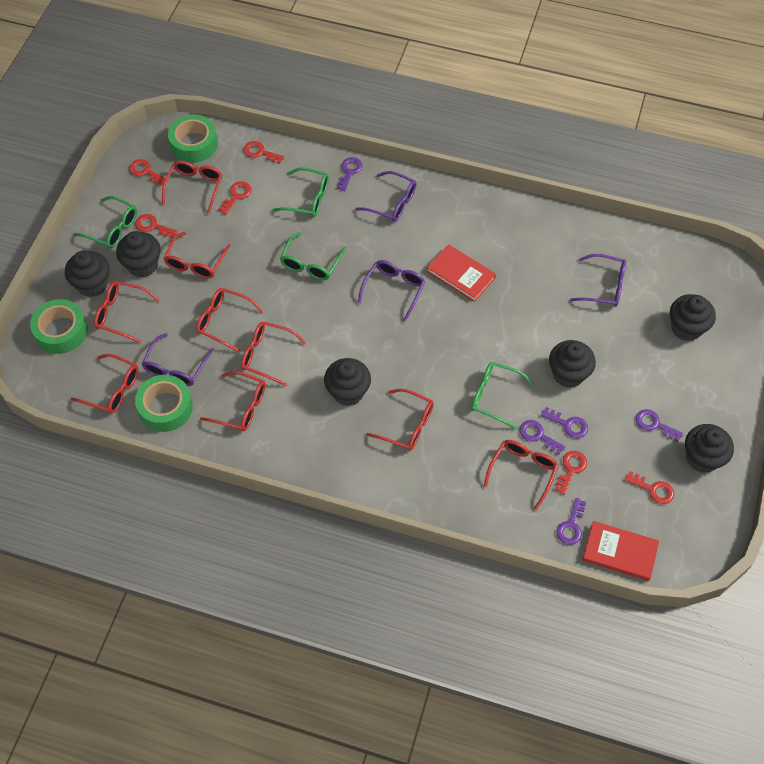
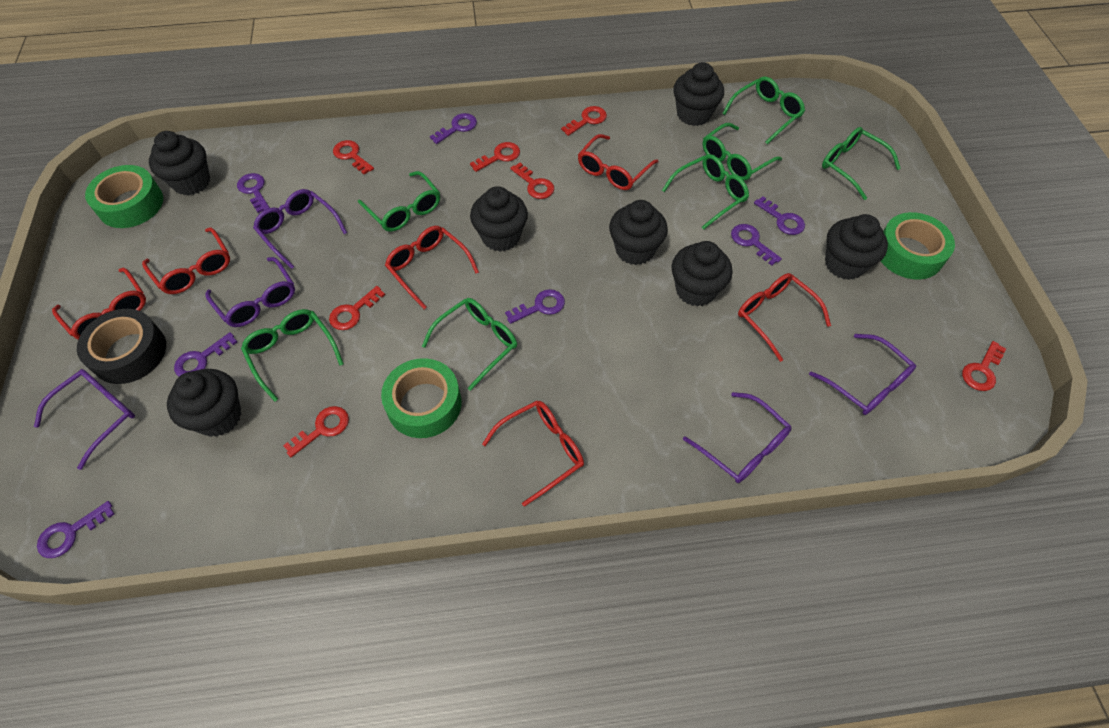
black cupcake: [65,251,109,297] [116,231,160,278] [324,358,371,406] [549,340,596,388] [670,294,716,341] [685,424,734,473] = 6 -> [149,131,210,195] [167,369,241,437] [470,186,528,252] [609,200,668,265] [672,241,733,307] [673,62,724,126] [825,214,888,280] = 7
black tape: none = 0 -> [77,309,166,384] = 1
green glasses: [73,196,137,248] [273,167,329,217] [280,232,346,280] [471,362,534,430] = 4 -> [241,309,344,401] [358,171,440,232] [422,298,517,391] [662,154,749,230] [703,123,782,180] [722,76,805,144] [822,127,901,200] = 7
purple glasses: [142,333,213,386] [355,171,417,222] [358,260,425,322] [570,254,626,307] = 4 -> [34,369,135,470] [205,257,295,327] [253,189,347,269] [683,392,791,483] [809,334,916,415] = 5
purple key: [336,157,362,191] [520,420,565,455] [541,407,588,438] [556,498,586,545] [635,409,683,442] = 5 -> [37,501,114,558] [174,332,237,376] [237,173,270,213] [430,113,477,144] [505,289,565,324] [731,224,782,266] [754,196,805,235] = 7
red book: [427,244,496,302] [582,521,659,581] = 2 -> none = 0
red glasses: [71,354,139,414] [94,281,160,343] [162,161,222,214] [164,232,231,278] [196,288,264,352] [200,371,266,431] [241,321,306,386] [366,389,434,451] [484,440,558,510] = 9 -> [52,268,146,339] [142,227,230,294] [385,226,479,309] [482,400,584,507] [578,134,659,190] [738,273,831,362] = 6
red key: [129,159,165,186] [135,214,177,238] [218,181,252,215] [244,141,284,164] [555,451,587,495] [625,471,674,504] = 6 -> [283,406,349,457] [329,286,385,330] [333,140,374,174] [470,142,520,172] [510,163,554,199] [561,106,607,136] [962,341,1006,391] = 7

